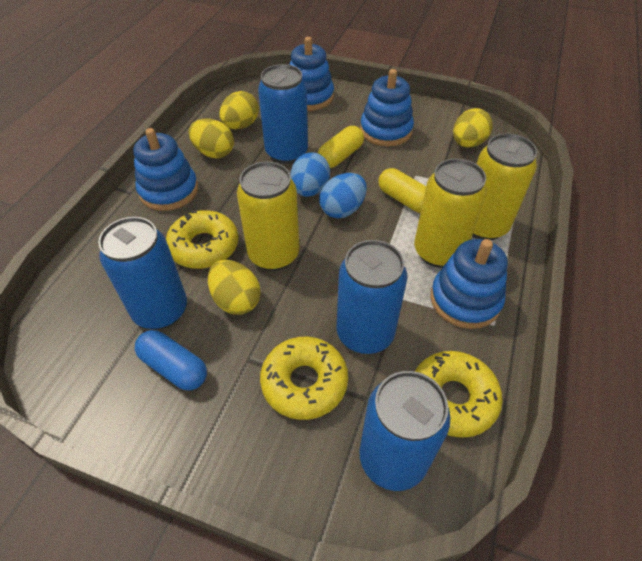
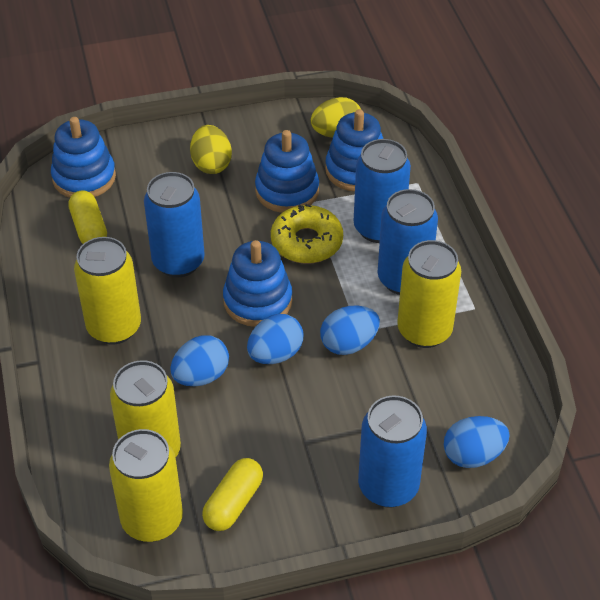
blue capsule: [135,330,207,391] = 1 -> none = 0
blue egg: [290,152,330,197] [319,173,366,218] = 2 -> [170,335,229,386] [247,314,303,364] [320,305,380,355] [444,416,510,468] = 4
yellow can: [237,162,300,271] [414,159,487,268] [472,133,537,240] = 3 -> [74,237,141,345] [109,429,183,542] [110,360,181,457] [397,240,461,348] = 4
yellow donut: [166,210,238,269] [260,337,348,420] [415,351,503,438] = 3 -> [271,204,343,264] = 1
yellow egg: [189,119,234,158] [208,260,261,315] [219,91,259,130] [453,108,493,148] = 4 -> [190,125,232,174] [311,97,361,138] = 2

